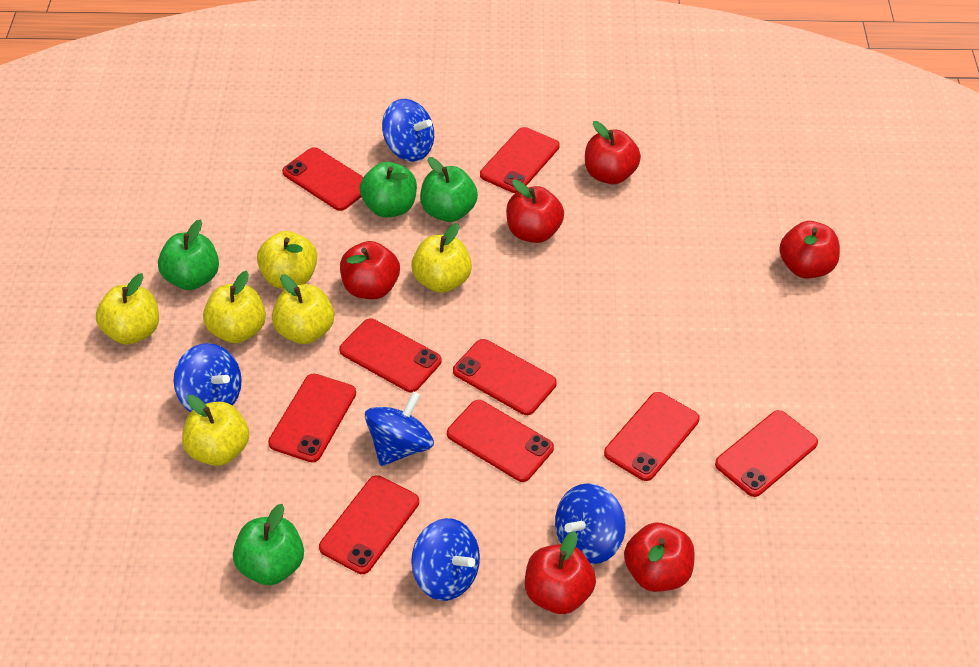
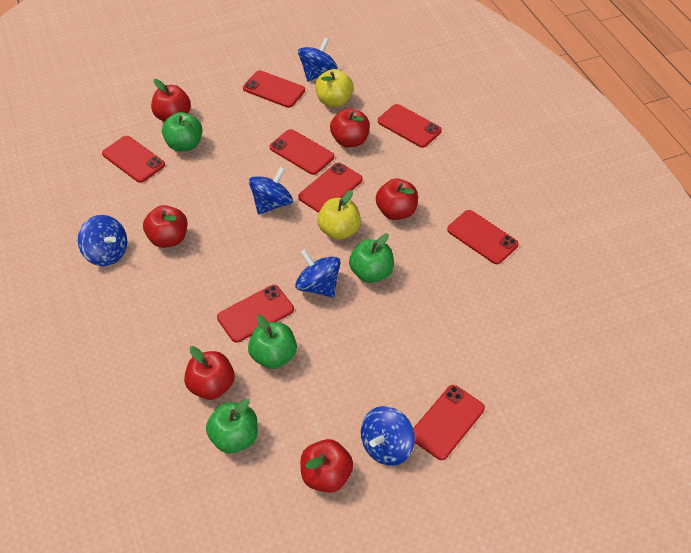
red phone: [268,373,356,462] [282,147,363,211] [319,475,419,574] [339,318,442,392] [447,400,554,482] [453,339,557,415] [480,127,560,193] [604,392,700,481] [715,410,818,497] = 9 -> [102,136,165,183] [217,285,294,343] [243,70,305,108] [270,129,334,175] [298,163,363,213] [378,104,442,148] [413,385,485,460] [447,210,519,264] = 8
yellow apple: [96,273,159,345] [182,395,249,466] [203,271,266,343] [257,231,317,289] [272,274,334,344] [411,223,472,293] = 6 -> [315,69,354,107] [317,190,361,240] = 2

